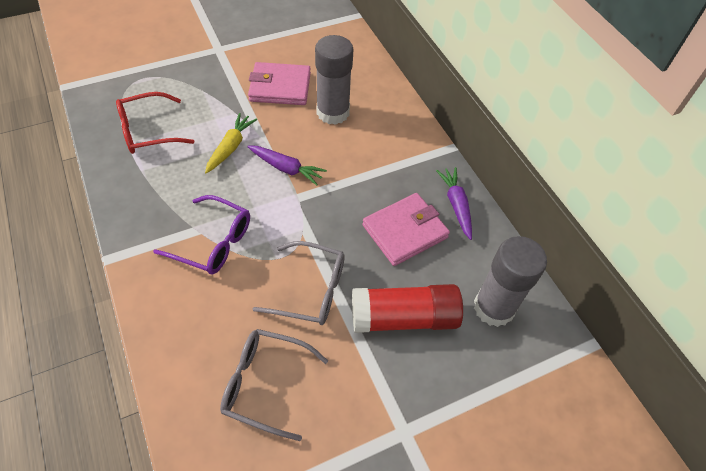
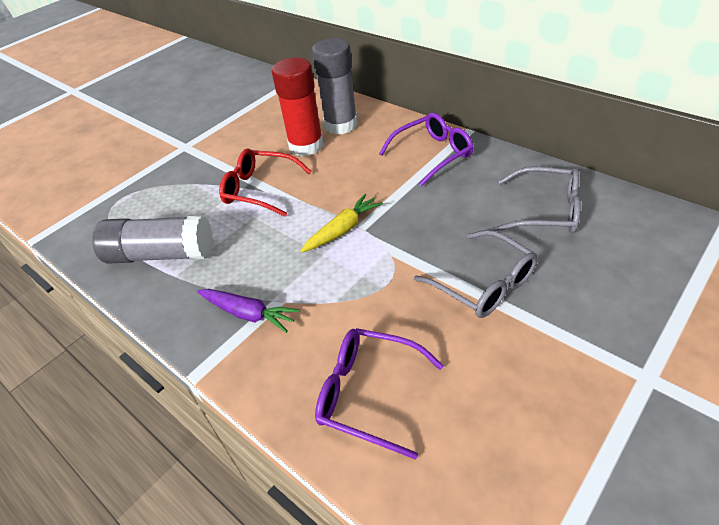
pink wallet: [248,62,311,105] [362,193,450,266] = 2 -> none = 0
purple carrot: [247,146,327,186] [436,167,472,240] = 2 -> [197,289,300,333] = 1
purple glasses: [153,195,250,274] = 1 -> [315,328,444,460] [379,113,474,186] = 2

